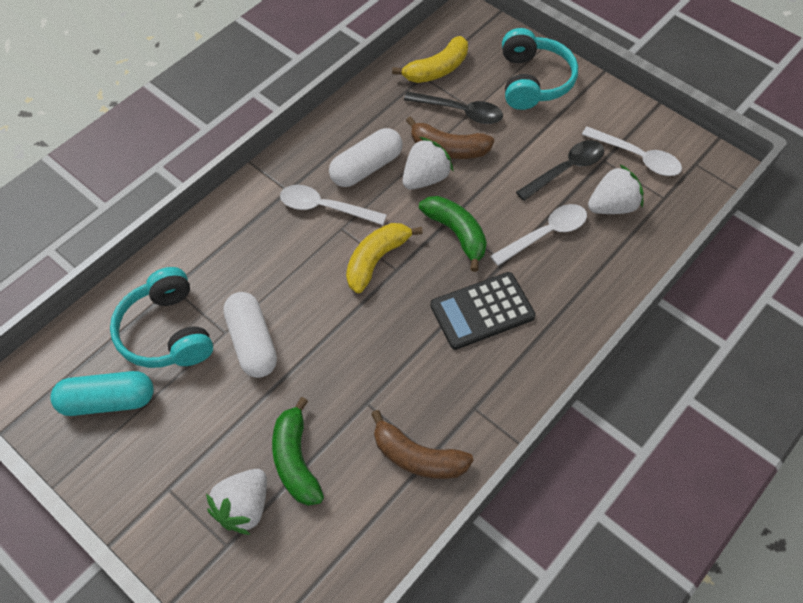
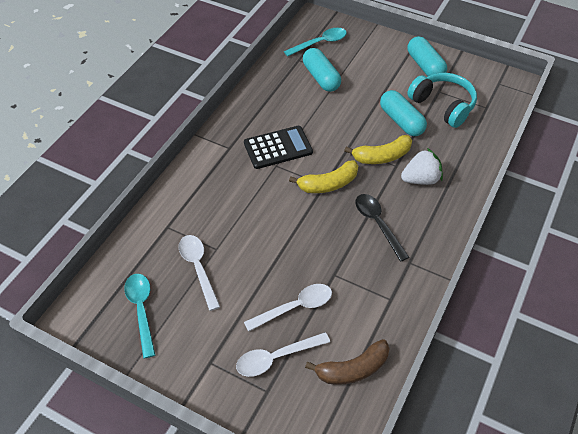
black spoon: [404,91,503,124] [516,140,604,201] = 2 -> [355,194,409,262] = 1
brown banana: [371,410,474,479] [406,116,494,159] = 2 -> [305,339,390,385] = 1
green banana: [272,397,324,506] [419,196,487,272] = 2 -> none = 0
turquoise capsule: [50,371,154,416] = 1 -> [303,48,341,92] [380,90,427,136] [408,36,447,76] = 3
turquoise headphones: [110,267,213,368] [502,28,578,110] = 2 -> [407,73,477,128] = 1
turquoise spoon: none = 0 -> [124,274,155,358] [284,28,347,57] = 2
white capsule: [223,292,277,378] [329,128,403,187] = 2 -> none = 0
white strawberry: [206,469,267,535] [403,137,454,190] [588,164,644,214] = 3 -> [401,148,443,185] = 1

